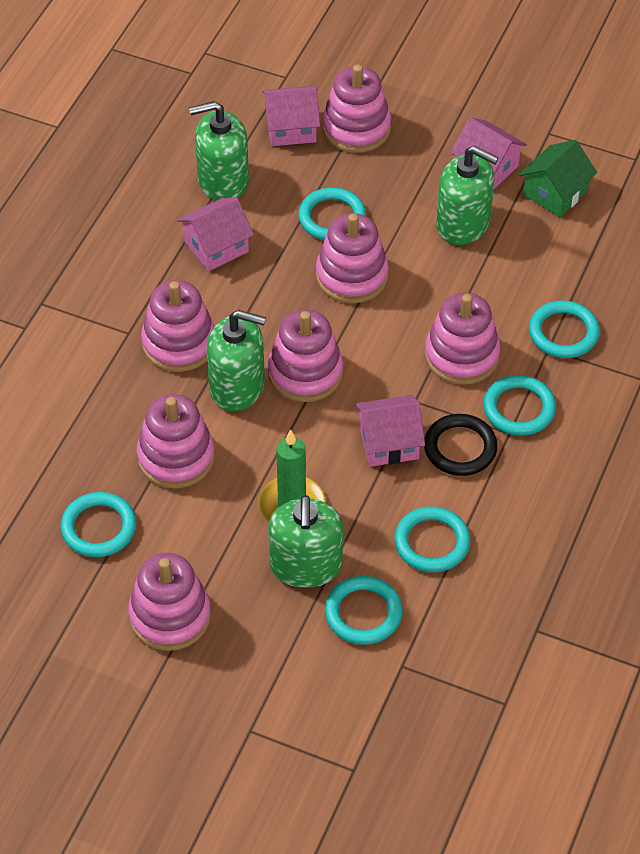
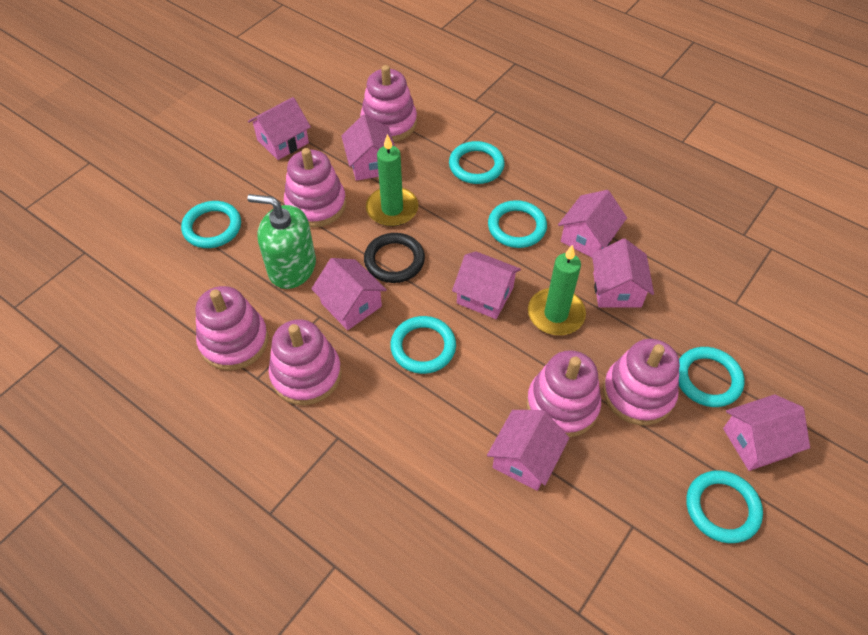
green candle: [258,429,326,523] = 1 -> [366,134,418,226] [528,245,586,335] = 2
green house: [519,140,597,217] = 1 -> none = 0
green soap dispenser: [189,101,249,201] [207,310,266,411] [268,495,343,588] [436,145,499,245] = 4 -> [247,194,316,289] = 1
pink house: [177,197,254,271] [262,86,320,146] [355,395,425,467] [450,117,527,190] = 4 -> [248,97,311,160] [311,258,387,330] [341,115,395,181] [452,251,521,319] [487,410,569,491] [558,190,627,257] [592,238,654,307] [723,394,810,471] = 8
pink stacking toy: [128,553,211,651] [136,394,215,489] [141,280,215,372] [268,310,343,402] [316,213,389,304] [322,65,391,153] [425,293,500,385] = 7 -> [195,286,268,370] [268,319,342,405] [284,148,346,227] [360,65,417,142] [527,350,601,437] [603,339,680,425] = 6

